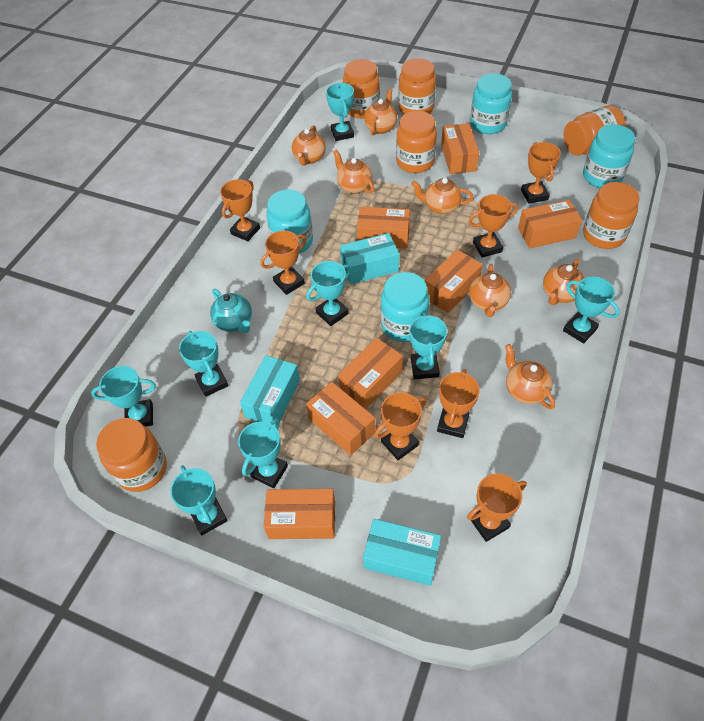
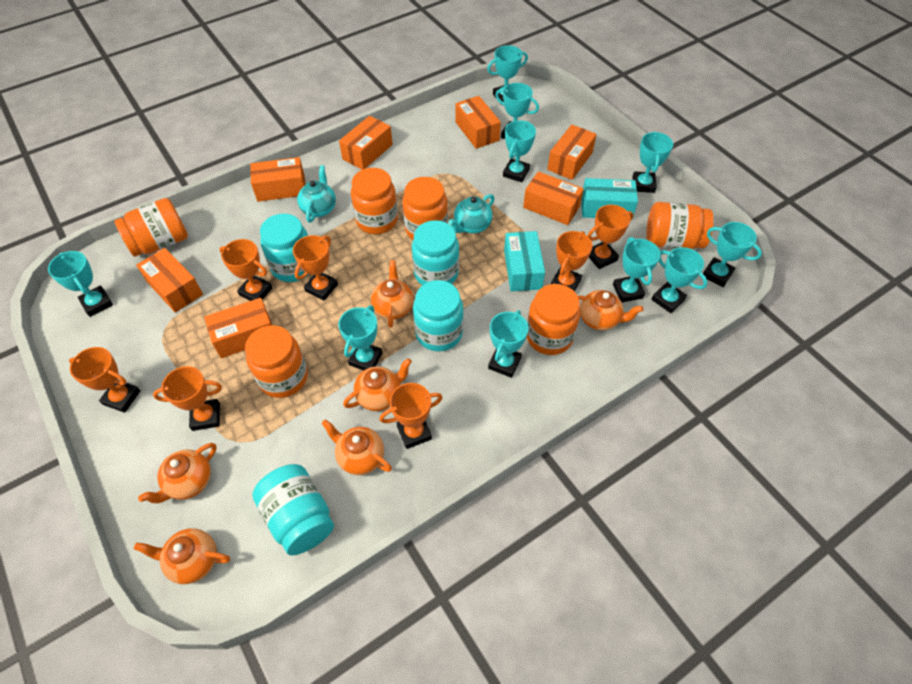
orange teapot: [292,125,326,166] [333,150,374,194] [364,89,397,135] [411,178,474,214] [469,264,511,317] [505,344,555,409] [543,258,584,305] = 7 -> [134,528,230,584] [138,443,217,503] [321,419,392,475] [343,358,412,411] [371,260,413,328] [578,290,643,330] = 6
turquoise box: [240,355,300,426] [340,233,399,285] [363,519,441,586] = 3 -> [504,231,545,291] [581,178,638,219] = 2
turquoise teapot: [210,289,252,333] = 1 -> [297,165,336,223] [448,194,495,233] = 2
turquoise trophy: [91,366,156,427] [170,466,228,535] [179,331,228,397] [238,419,288,488] [306,261,351,326] [326,83,354,141] [409,313,447,379] [563,277,620,344] = 8 -> [48,251,113,317] [338,305,382,370] [487,45,528,105] [488,310,528,378] [495,83,539,139] [503,120,536,182] [613,237,660,302] [633,131,673,193] [651,247,708,313] [703,222,762,287] = 10

